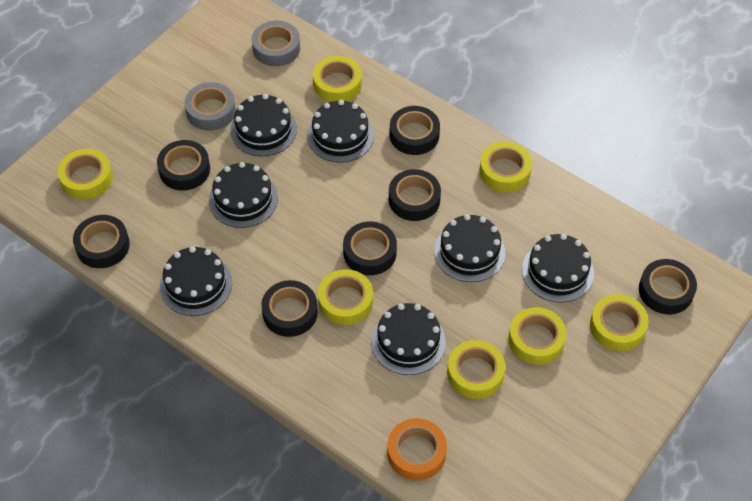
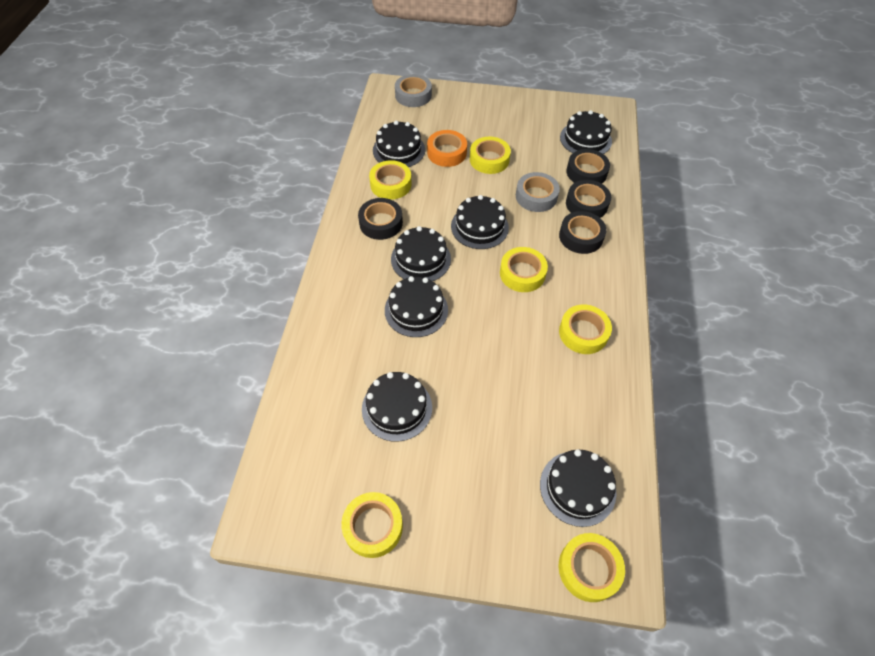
black tape: [73,215,130,268] [157,140,210,191] [261,280,318,337] [343,221,397,275] [389,169,441,221] [390,106,440,155] [639,259,697,314] = 7 -> [358,198,403,240] [559,211,607,254] [566,149,610,184] [566,180,611,218] = 4
yellow tape: [58,149,113,200] [313,56,362,102] [318,269,373,325] [447,340,505,399] [479,142,532,192] [508,307,566,365] [590,294,649,351] = 7 -> [341,492,403,558] [369,160,412,200] [470,137,511,174] [500,247,548,292] [559,304,612,354] [559,533,625,602] = 6

